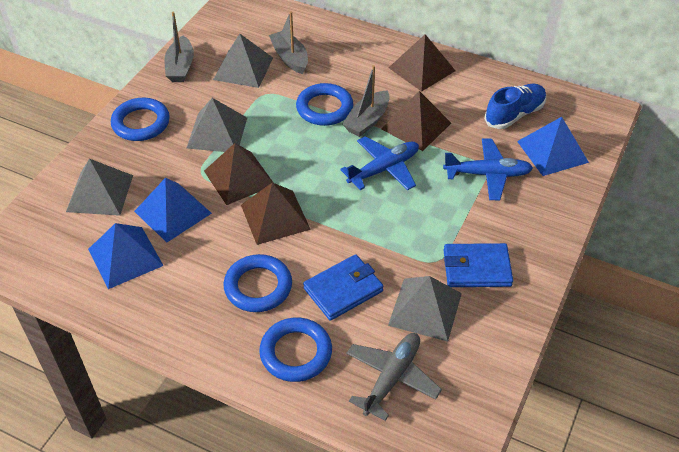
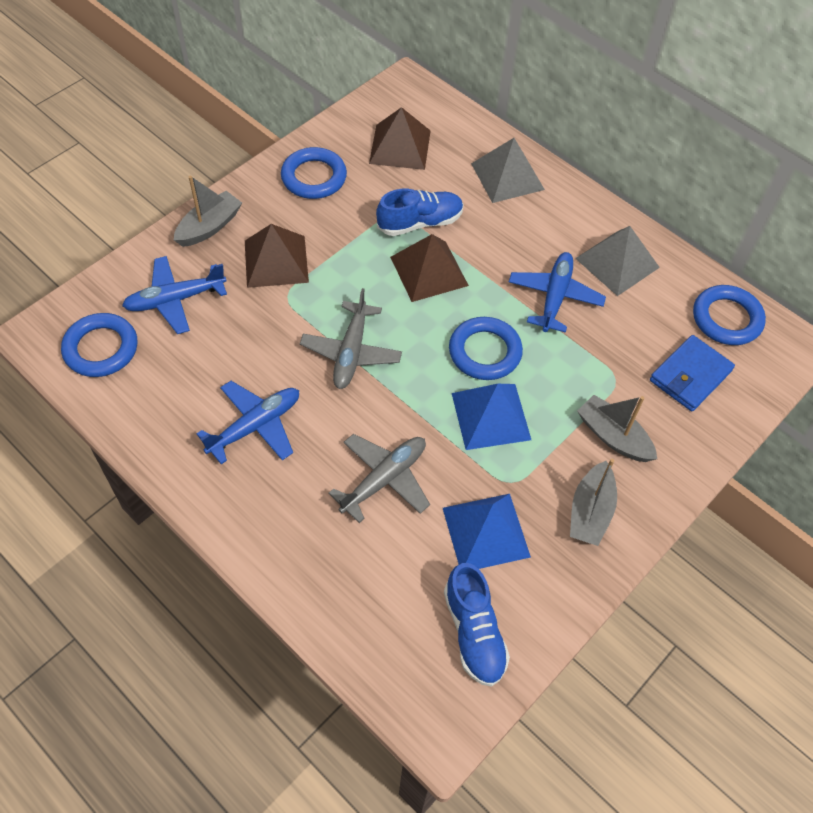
blue plane: [340,136,419,190] [443,139,533,200] = 2 -> [122,256,227,334] [197,381,299,464] [509,252,606,333] = 3
blue pyramid: [88,223,164,289] [134,178,212,242] [517,117,589,176] = 3 -> [443,494,531,569] [452,384,531,450] = 2
blue shoe: [484,84,546,129] = 1 -> [376,189,463,236] [444,563,510,687] = 2
blue wallet: [303,254,384,321] [444,243,513,287] = 2 -> [650,335,735,411] = 1
brown pyramid: [204,143,274,205] [241,182,311,245] [381,91,451,151] [389,34,455,92] = 4 -> [245,224,309,288] [369,107,431,170] [390,234,469,302] = 3
grey plane: [346,333,442,421] = 1 -> [300,288,402,389] [328,434,430,523] = 2
grey pyramid: [66,158,133,216] [187,98,247,152] [213,34,273,88] [388,276,462,342] = 4 -> [471,138,545,203] [575,226,660,296] = 2

